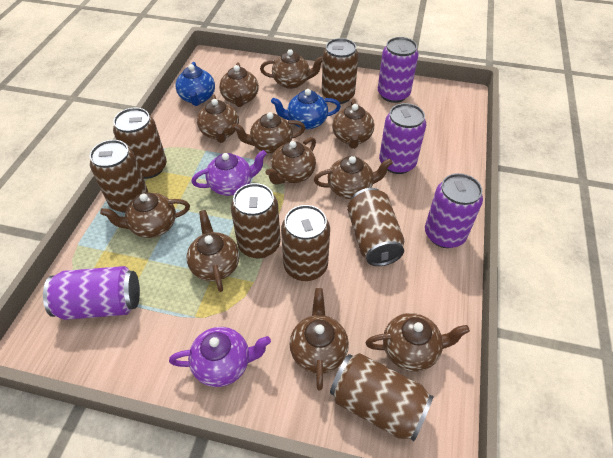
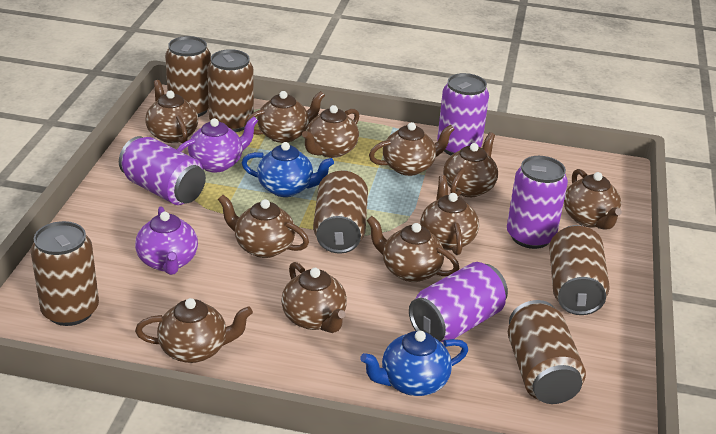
brown can: [90,140,148,213] [113,108,167,179] [231,183,281,259] [281,205,330,281] [322,38,359,104] [330,353,434,441] [347,188,404,266] = 7 -> [31,221,99,326] [165,36,211,117] [207,49,254,132] [313,170,368,254] [508,300,586,404] [549,225,610,315] = 6

